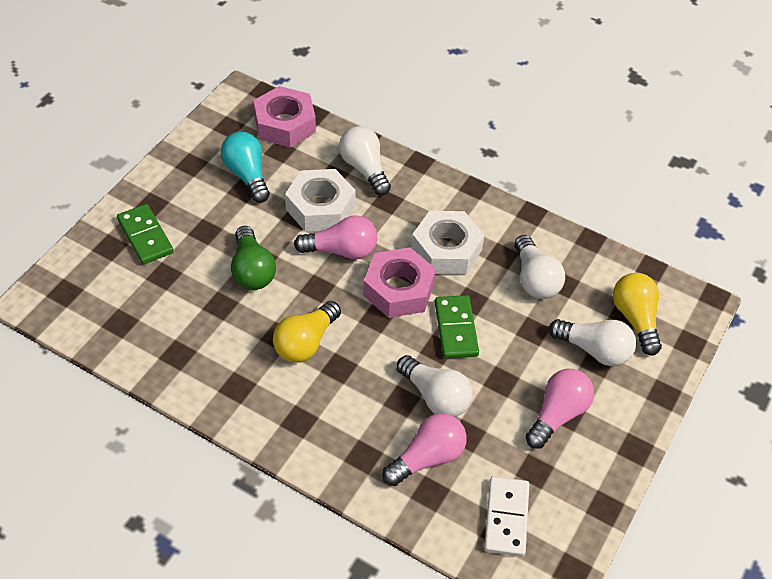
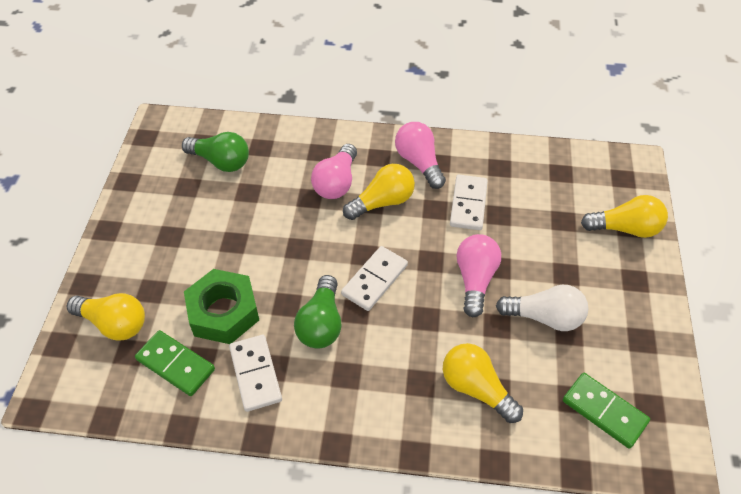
green light bulb: [231,226,276,290] = 1 -> [182,132,249,172] [294,275,342,348] = 2
green nut: none = 0 -> [184,269,259,344] = 1
pink nut: [253,86,316,147] [363,247,436,318] = 2 -> none = 0
turquoise light bulb: [221,132,270,203] = 1 -> none = 0
white domino: [484,476,529,557] = 1 -> [229,335,282,412] [341,246,408,311] [450,175,488,230] = 3
white light bulb: [339,126,391,196] [397,355,473,417] [514,235,565,299] [549,319,636,366] = 4 -> [496,285,588,331] = 1
white nut: [285,169,356,232] [411,211,485,274] = 2 -> none = 0
yellow light bulb: [273,301,341,363] [613,273,662,355] = 2 -> [67,293,145,341] [343,164,415,220] [443,343,523,423] [581,195,668,238] = 4

